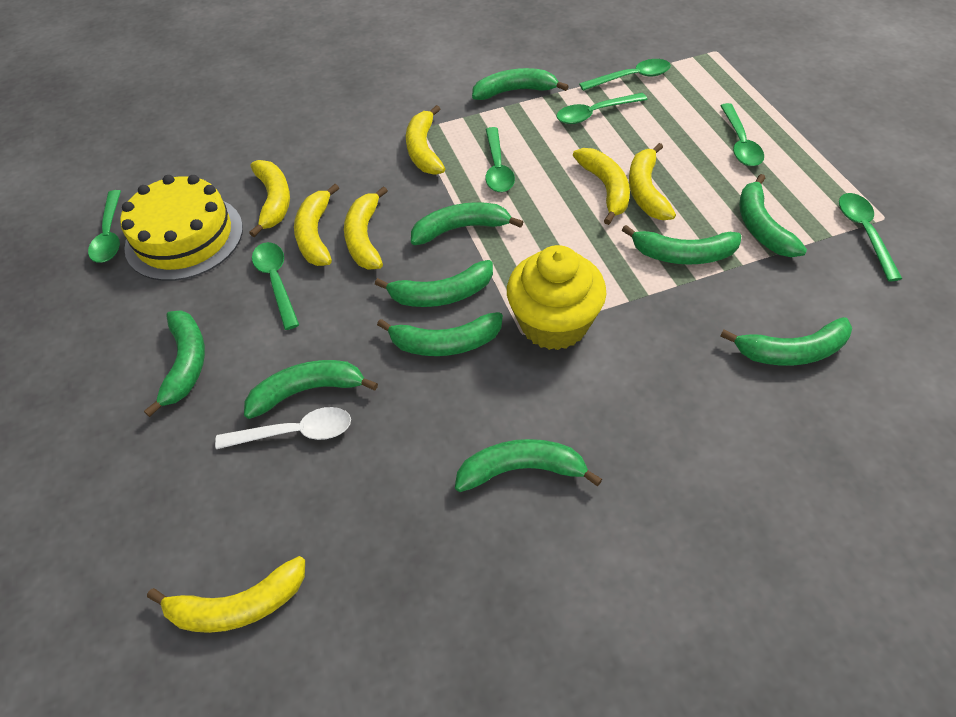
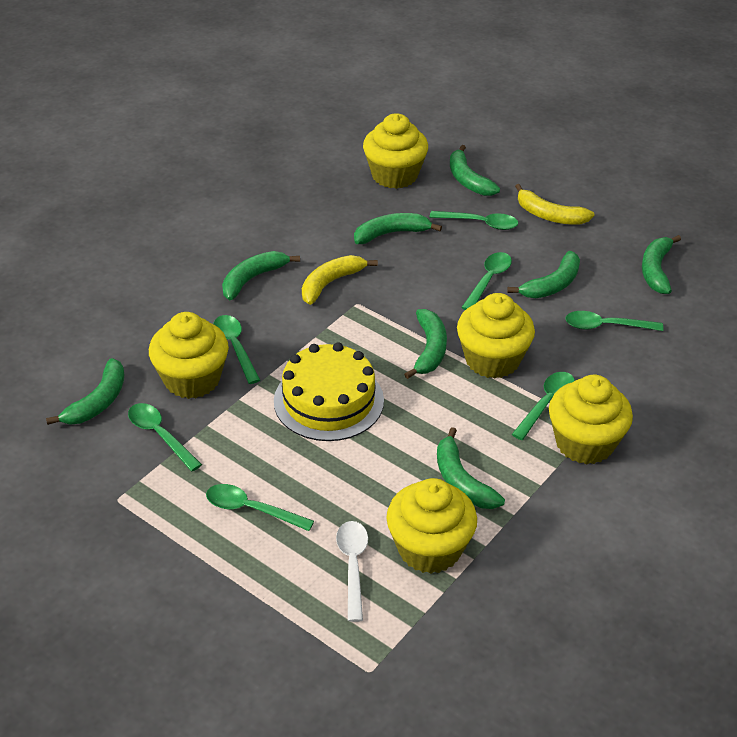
green banana: [144,310,205,417] [244,360,378,419] [375,260,493,307] [377,312,503,356] [411,202,523,245] [455,439,602,492] [472,68,569,100] [622,225,741,265] [720,317,852,366] [739,174,807,257] = 10 -> [46,358,124,425] [222,251,300,300] [354,213,442,244] [404,309,447,379] [437,427,505,509] [450,145,500,196] [507,251,580,298] [642,235,681,294] = 8
yellow banana: [147,556,305,633] [249,160,290,237] [294,184,339,266] [344,186,388,269] [406,105,445,175] [573,148,630,225] [629,143,676,220] = 7 -> [302,255,378,305] [515,184,595,225] = 2
yellow cupcake: [507,245,606,350] = 1 -> [149,312,229,399] [363,113,428,189] [386,478,477,574] [457,293,535,379] [549,375,633,464] = 5

